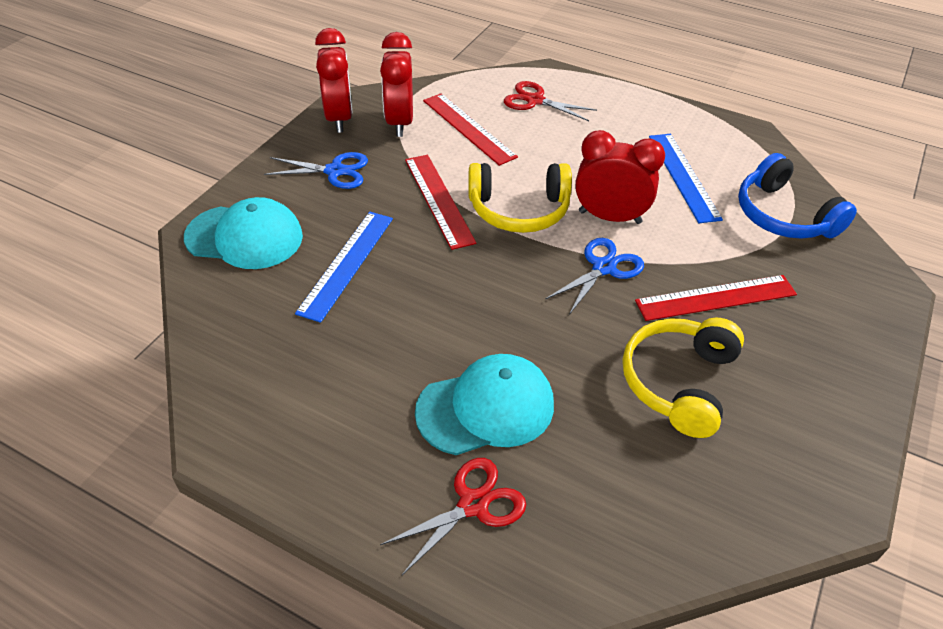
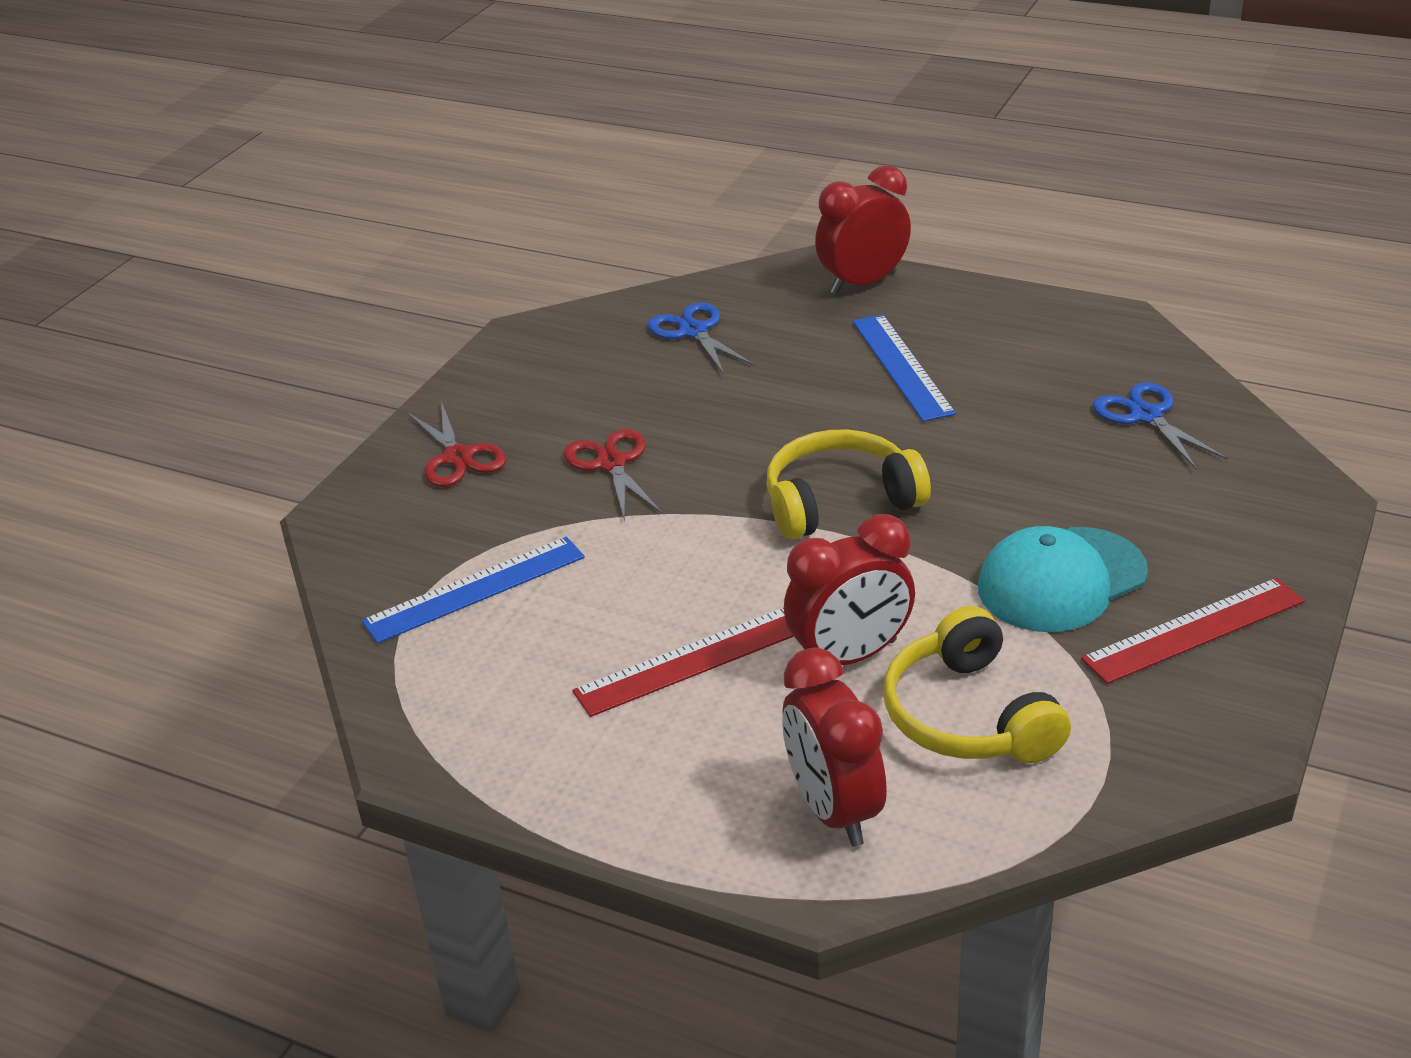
blue headphones: [738,153,857,239] = 1 -> none = 0
red ruler: [405,155,476,250] [423,93,518,166] [635,275,797,321] = 3 -> [572,608,794,717] [1081,578,1305,684] = 2
turquoise cap: [184,197,303,269] [415,354,554,455] = 2 -> [978,526,1148,632] = 1

